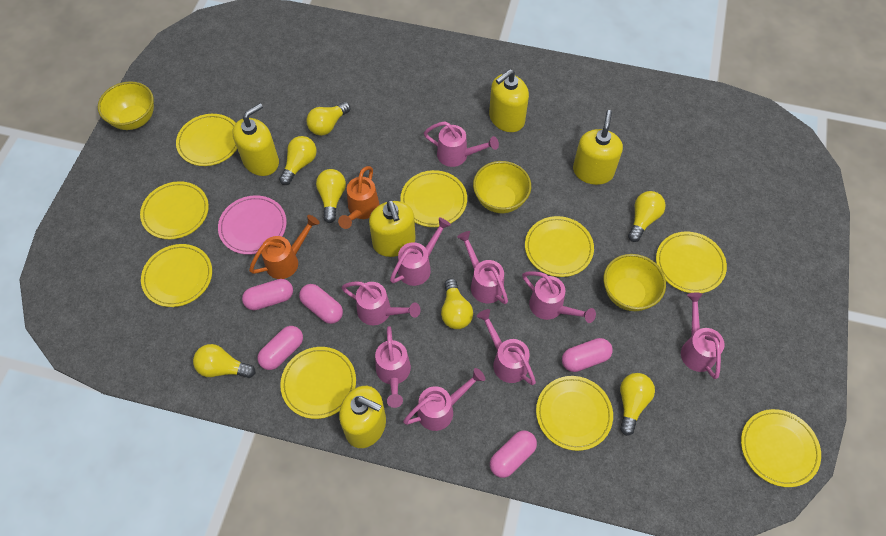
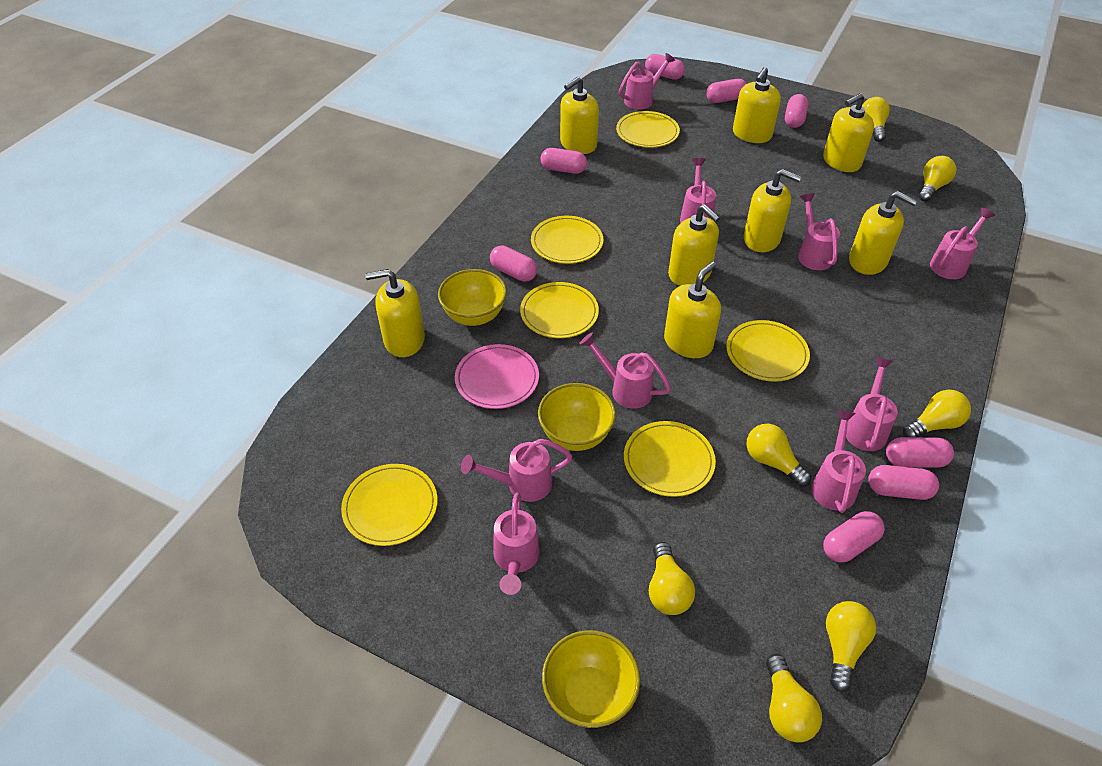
orange watering can: [249,215,320,279] [338,166,379,229] = 2 -> none = 0
pink capsule: [242,279,293,310] [258,326,303,370] [299,284,343,324] [490,430,537,478] [562,338,613,372] = 5 -> [490,245,537,282] [540,148,587,174] [645,54,685,80] [706,79,747,103] [785,94,808,128] [823,511,885,563] [868,465,939,500] [886,437,954,468] = 8
yellow plate: [140,181,209,239] [141,244,212,307] [176,114,237,166] [280,347,356,419] [400,170,467,227] [525,216,594,277] [536,376,613,451] [656,232,727,293] [741,409,821,487] = 9 -> [341,464,438,546] [520,282,599,338] [531,216,603,264] [616,111,680,148] [624,421,716,497] [726,320,810,382] = 6
yellow soap dispenser: [232,103,279,176] [339,386,386,448] [369,200,416,257] [489,69,529,132] [573,110,623,185] = 5 -> [365,269,425,357] [560,76,599,154] [664,261,721,358] [668,204,720,286] [733,67,781,143] [744,169,802,252] [823,93,874,172] [849,191,918,275] = 8

